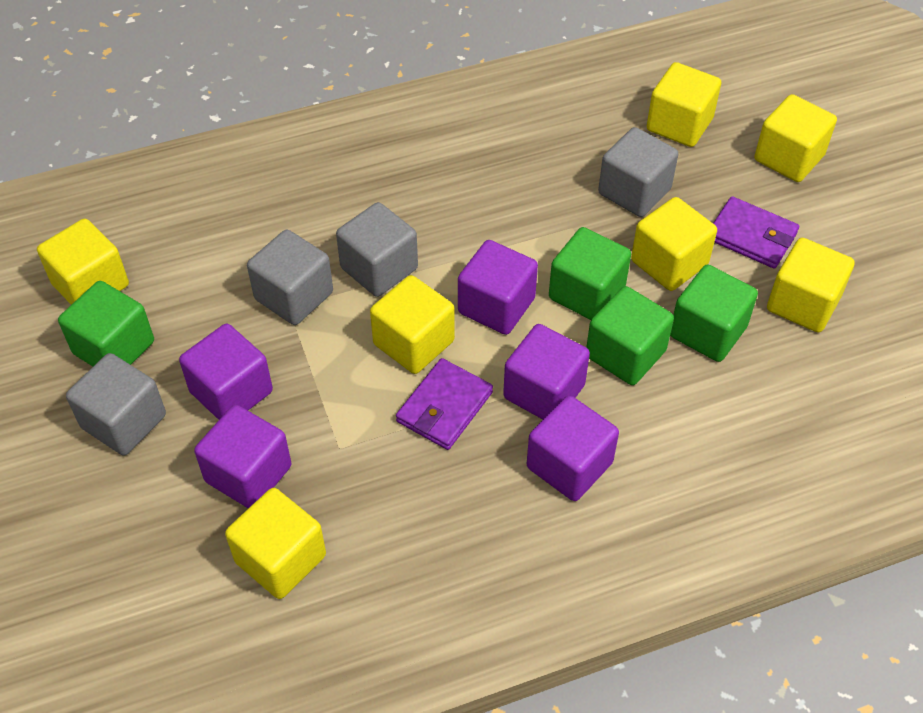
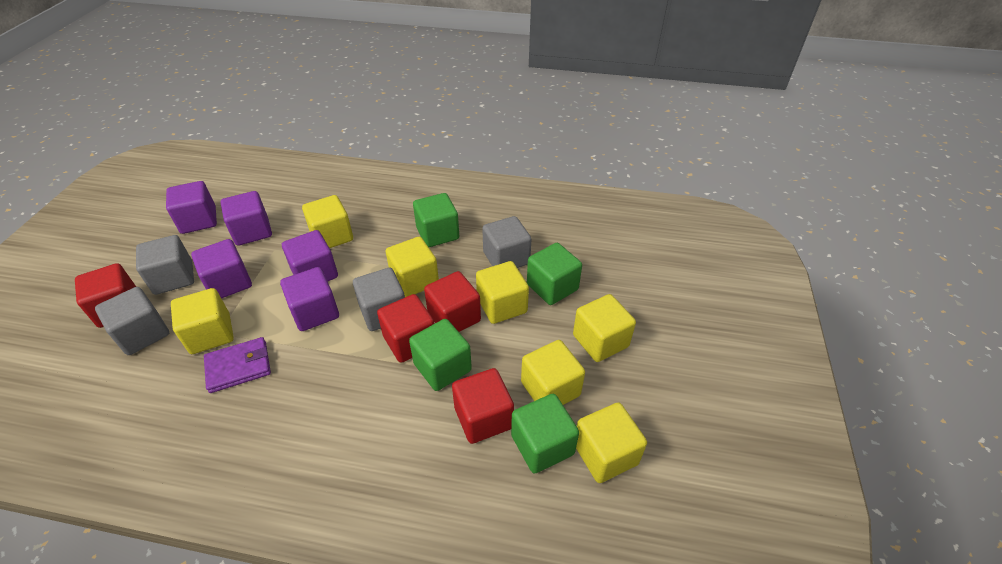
purple wallet: [396,358,493,450] [713,196,799,269] = 2 -> [204,337,271,393] = 1
red cube: none = 0 -> [75,263,136,328] [377,294,434,363] [424,271,481,332] [452,368,514,444] = 4

